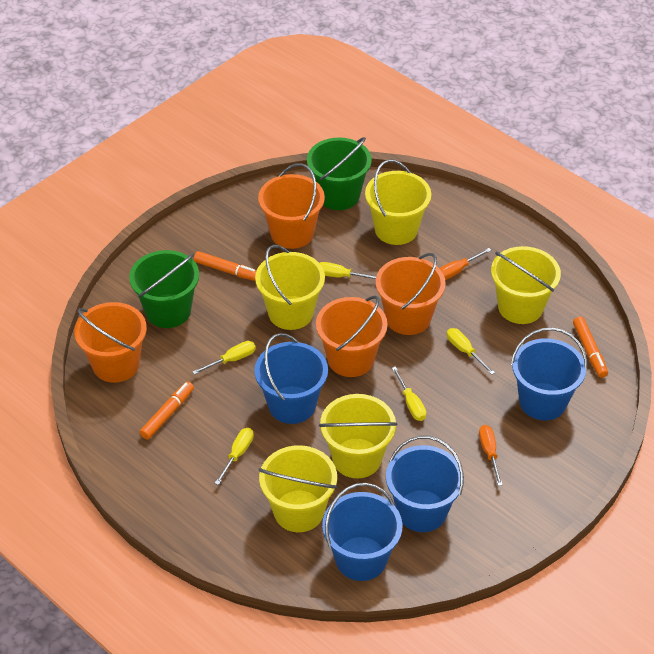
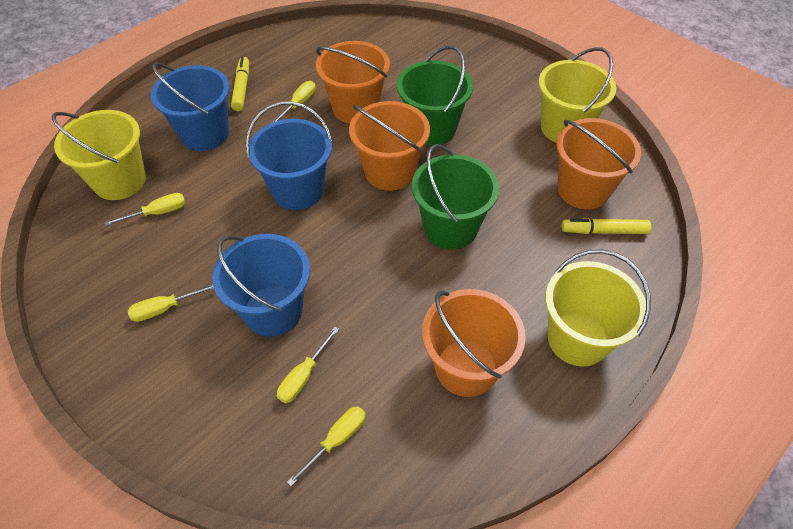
blue bucket: [254,333,328,424] [322,483,402,581] [386,436,464,532] [511,327,587,420] = 4 -> [151,63,230,151] [212,234,310,336] [246,101,332,210] = 3
orange marker: [139,381,194,440] [194,251,256,281] [573,317,608,378] = 3 -> none = 0
orange screwdriver: [439,248,491,280] [479,425,503,486] = 2 -> none = 0
yellow bucket: [255,245,325,330] [259,445,337,532] [319,394,397,478] [365,160,431,245] [491,246,561,324] = 5 -> [52,110,146,200] [539,47,616,143] [545,249,651,367] = 3
yellow marker: none = 0 -> [231,57,249,111] [561,218,651,234] = 2

